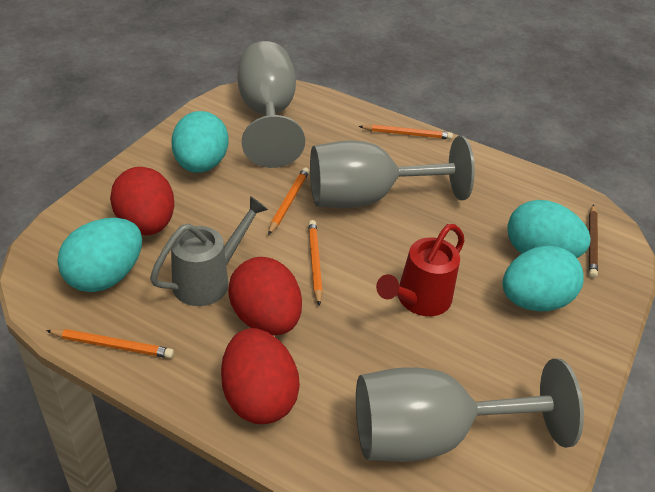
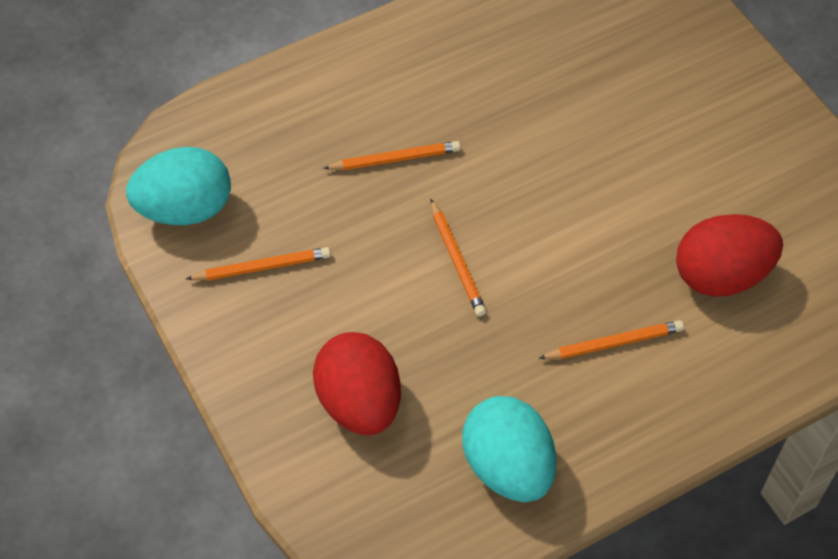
brown pencil: [589,204,598,278] = 1 -> none = 0
grey goblet: [237,41,305,168] [310,136,475,208] [356,358,584,462] = 3 -> none = 0
grey watering can: [150,196,268,306] = 1 -> none = 0
red egg: [110,167,174,235] [221,328,300,424] [228,257,302,335] = 3 -> [313,332,401,436] [676,214,783,297] = 2
red watering can: [376,224,465,316] = 1 -> none = 0
turquoise egg: [57,218,142,292] [172,111,229,173] [503,246,584,311] [507,200,591,258] = 4 -> [126,147,231,225] [462,396,556,502] = 2

